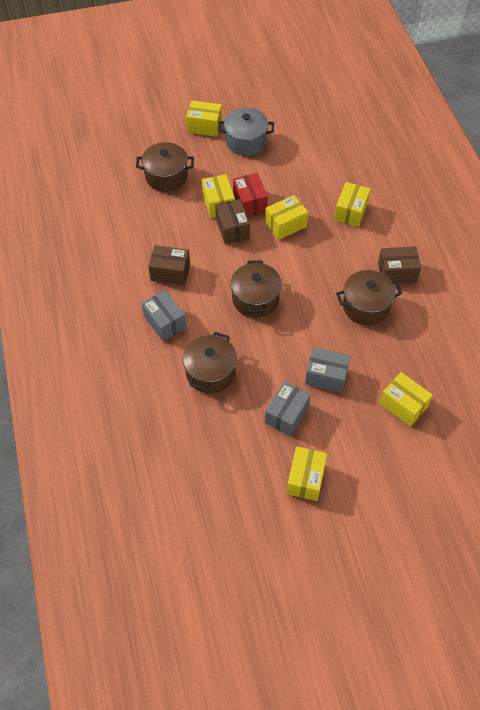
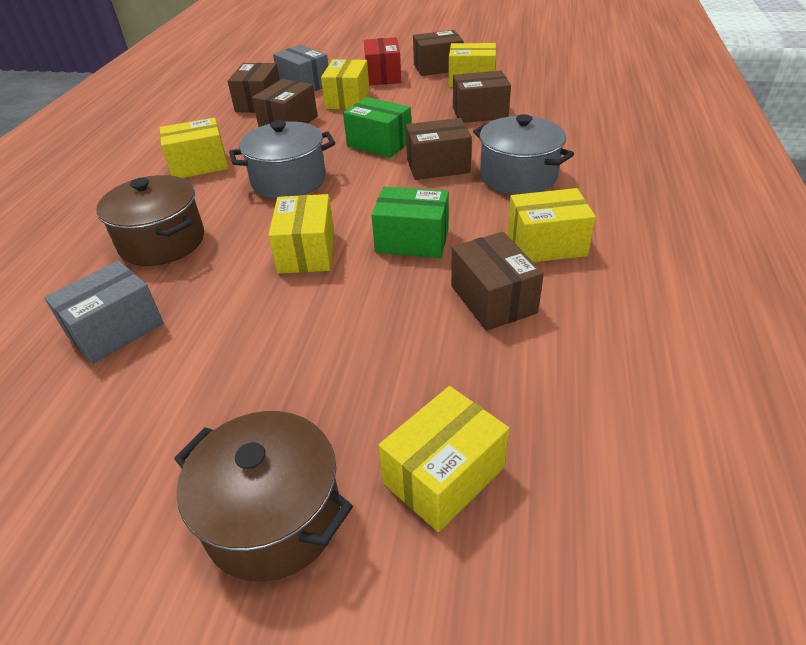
brown box: [148,245,190,285] [215,199,250,244] [378,246,421,283] = 3 -> [227,63,280,113] [252,79,318,127] [406,118,472,180] [413,30,464,76] [451,232,544,331] [453,71,511,123] = 6
brown pot: [136,142,194,192] [183,332,237,394] [230,260,282,318] [336,270,402,325] = 4 -> [96,175,204,266] [174,411,353,582] = 2
green box: none = 0 -> [343,97,411,158] [371,187,449,258] = 2
grey box: [141,290,186,341] [265,381,311,436] [305,347,351,393] = 3 -> [44,261,164,364] [273,45,328,91] = 2
grey pot: [218,108,274,156] = 1 -> [229,120,335,199] [473,114,574,195] = 2

